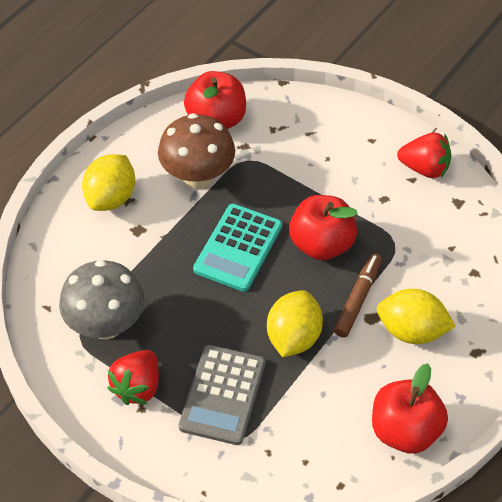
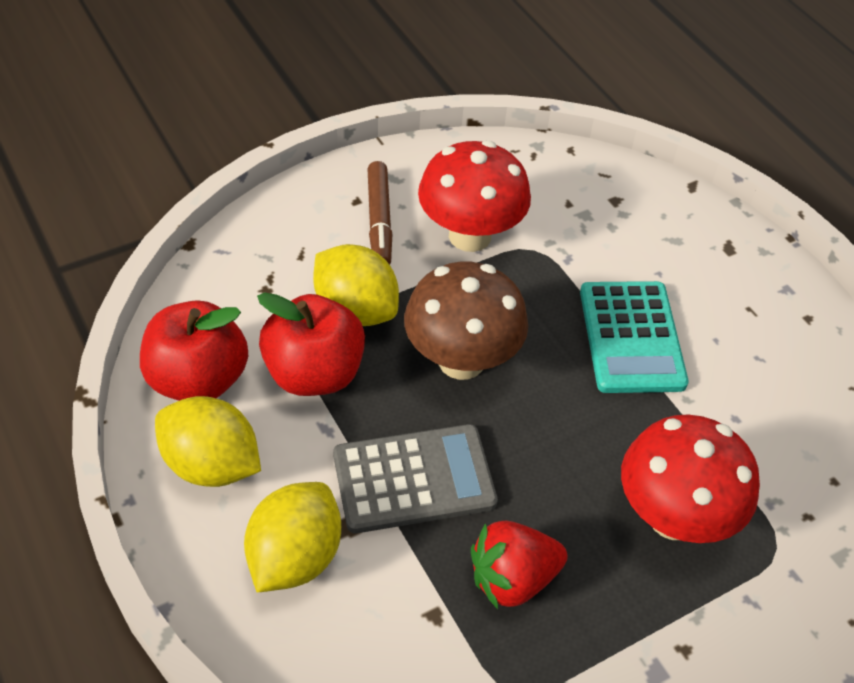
grey mushroom: [59,260,144,340] = 1 -> none = 0
red apple: [184,71,246,129] [289,195,358,260] [372,363,448,454] = 3 -> [140,300,248,401] [257,292,365,396] = 2
red mushroom: none = 0 -> [418,140,531,252] [621,414,760,543] = 2
red strawberry: [107,350,159,405] [397,133,451,178] = 2 -> [471,520,568,609] = 1

